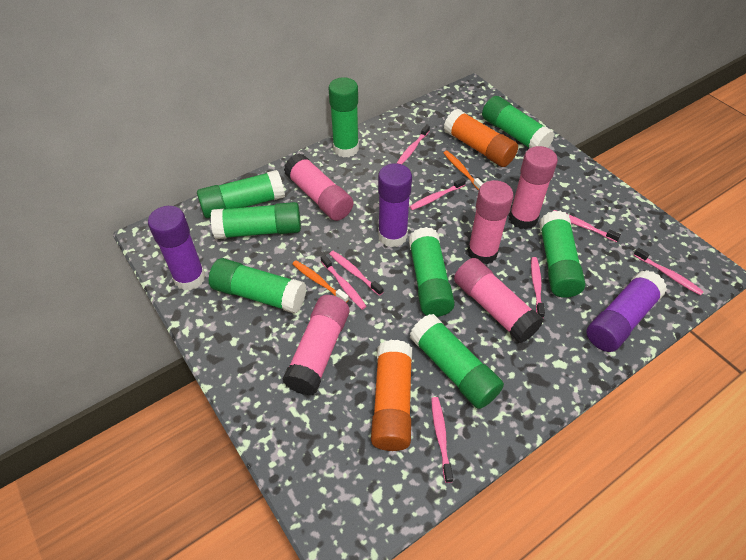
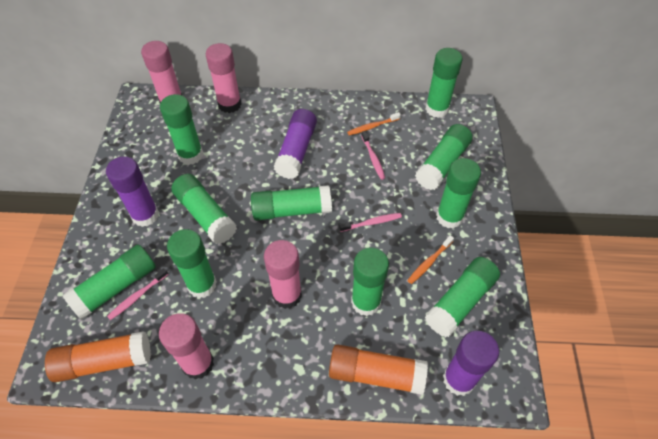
green glue stick: [197,170,285,218] [209,258,306,314] [211,202,301,239] [328,77,359,158] [409,227,455,317] [409,314,504,409] [482,96,554,148] [539,211,585,298] = 8 -> [62,244,156,320] [160,94,203,165] [167,229,217,298] [171,174,237,244] [251,185,332,220] [351,247,389,316] [415,124,472,190] [425,48,463,118] [425,257,500,337] [436,158,481,229] = 10
pink glue stick: [283,295,350,395] [284,153,353,221] [454,258,543,343] [467,180,514,265] [509,146,558,229] = 5 -> [141,41,182,104] [159,313,214,380] [206,43,241,113] [264,240,302,309] = 4
pink toothbrush: [321,255,367,310] [329,251,383,296] [397,125,430,164] [410,178,466,210] [431,397,453,483] [531,257,545,318] [553,210,621,242] [634,248,704,296] = 8 -> [107,268,168,320] [339,213,402,232] [361,131,385,180] = 3

